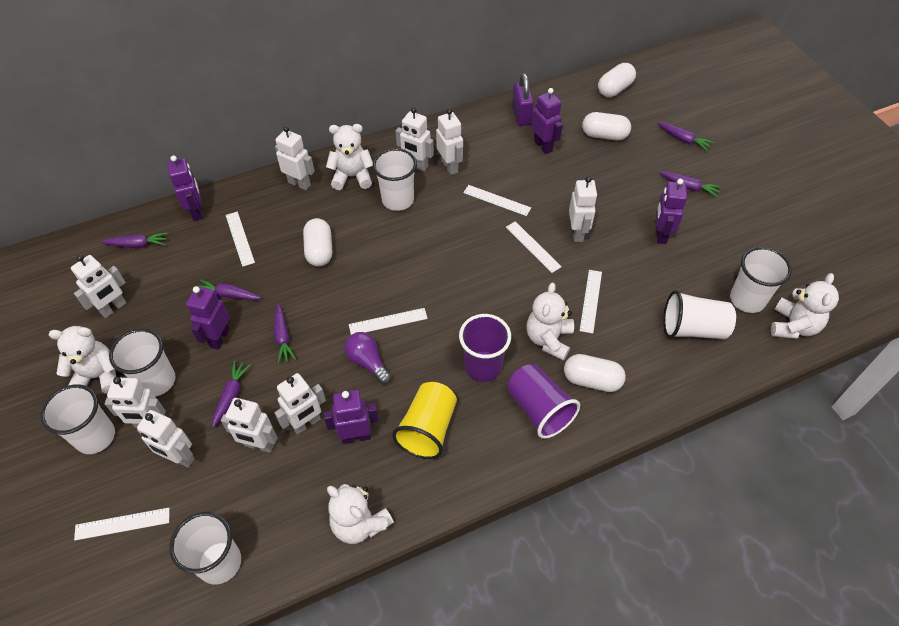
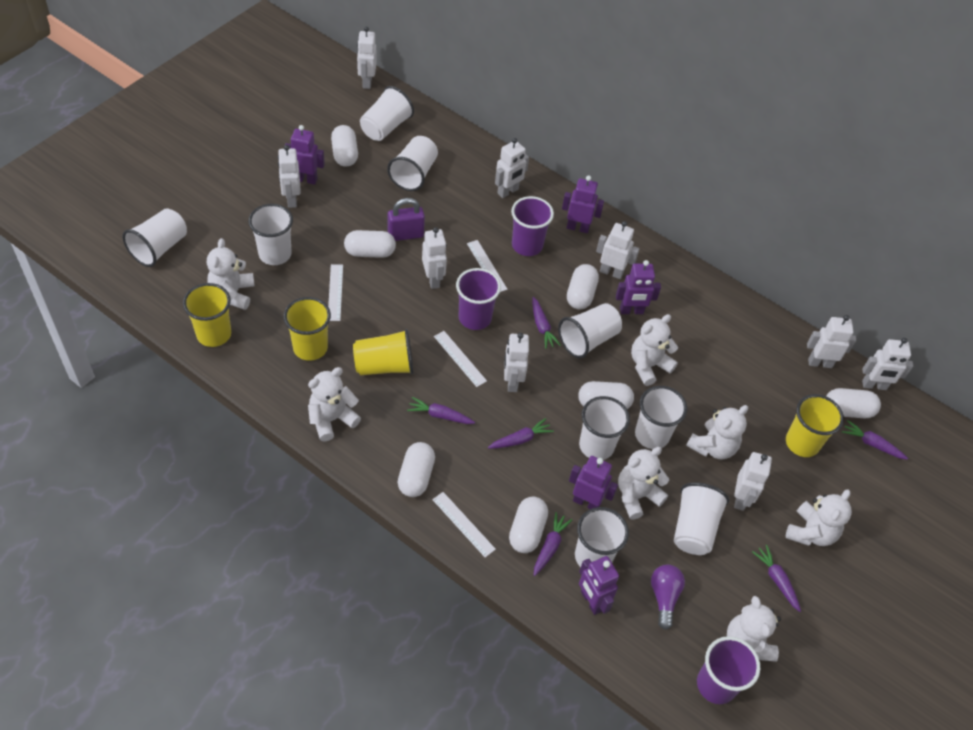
purple cup: [459,314,511,382] [507,364,580,439] = 2 -> [456,268,501,330] [511,196,554,256] [697,636,760,704] = 3
white capsule: [303,218,332,267] [564,354,626,392] [582,112,631,140] [598,63,636,97] = 4 -> [331,125,358,167] [344,230,396,258] [398,442,435,497] [509,497,548,553] [567,264,599,309] [578,381,634,409] [826,388,881,418] = 7
white cup: [40,384,115,454] [109,328,175,397] [169,512,241,585] [373,148,417,211] [663,290,736,339] [730,247,792,313] = 6 -> [122,208,187,267] [248,204,293,265] [360,86,414,141] [387,136,438,191] [558,303,622,359] [575,507,629,567] [579,396,630,460] [635,386,687,449] [674,482,729,555] = 9
white ruler: [74,508,170,541] [226,212,255,267] [349,308,428,335] [463,185,531,216] [506,221,562,273] [580,270,602,334] = 6 -> [328,264,343,321] [432,492,496,557] [434,331,487,387] [467,240,508,292] = 4
white teddy bear: [49,326,116,394] [326,124,373,190] [327,484,394,544] [526,283,574,361] [771,273,839,339] = 5 -> [207,238,255,310] [308,367,361,442] [618,447,669,520] [631,314,678,386] [686,405,748,459] [727,596,781,662] [786,489,852,546] = 7
yellow cup: [392,382,457,459] = 1 -> [183,283,231,347] [283,297,331,361] [353,329,414,375] [786,394,844,457] = 4

